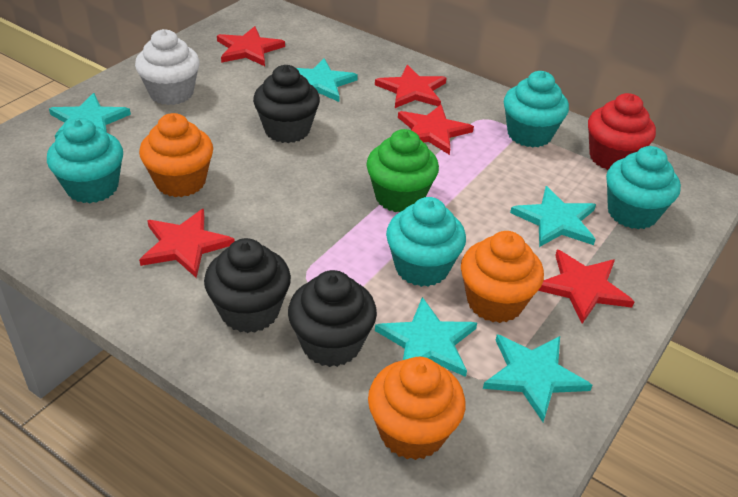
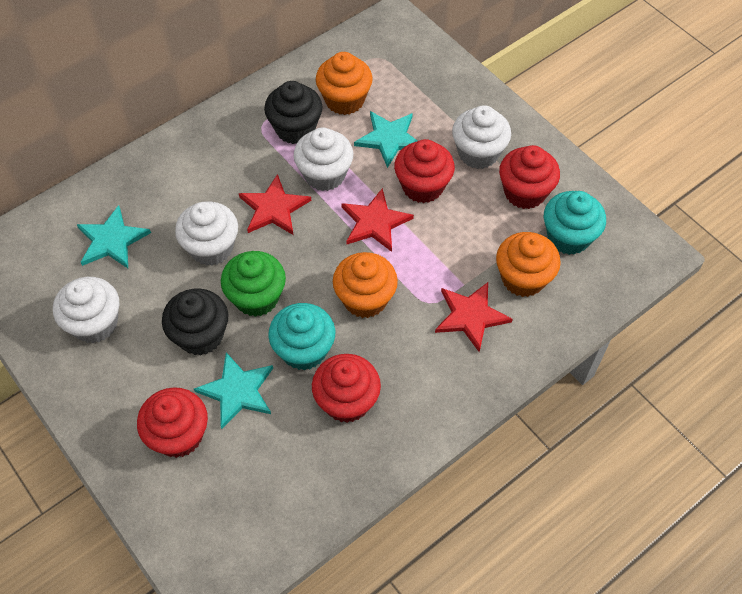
black cupcake: [204,238,291,333] [253,65,320,143] [288,270,377,367] = 3 -> [162,288,228,356] [264,81,323,144] = 2
red cupcake: [588,93,656,170] = 1 -> [137,387,208,458] [312,354,381,423] [394,139,455,203] [499,145,560,209] = 4
red star: [139,209,235,278] [217,26,285,66] [375,65,447,108] [398,105,474,155] [538,250,635,324] = 5 -> [239,174,311,235] [341,188,414,252] [435,282,513,352] = 3
turquoise cupcake: [47,118,123,203] [386,197,466,287] [504,71,569,148] [606,146,681,229] = 4 -> [268,303,335,371] [544,191,606,255] = 2
turquoise star: [49,93,131,139] [296,58,358,102] [375,297,477,377] [483,334,592,422] [510,186,596,247] = 5 -> [77,205,151,268] [194,352,273,429] [354,111,417,168] = 3
white cupcake: [135,29,200,105] = 1 -> [53,277,119,343] [175,202,238,266] [294,127,353,191] [452,105,511,169] = 4

